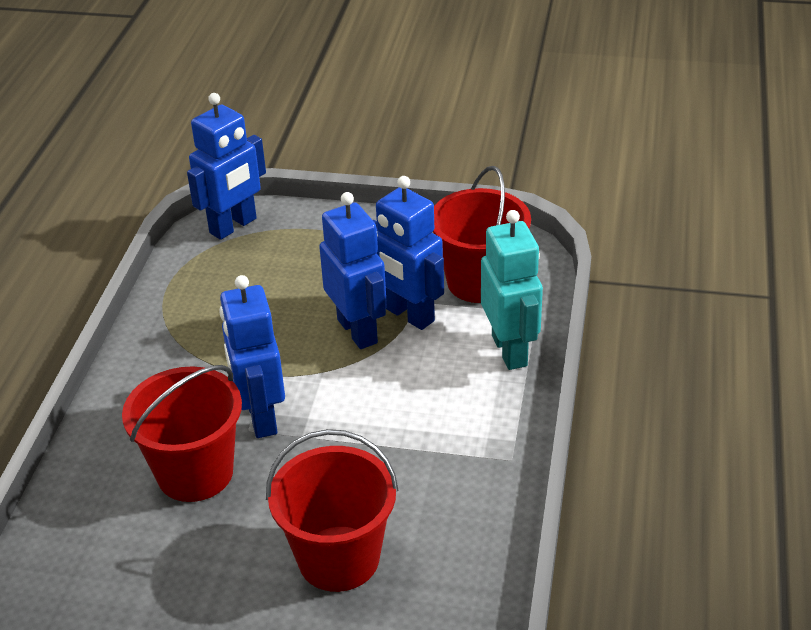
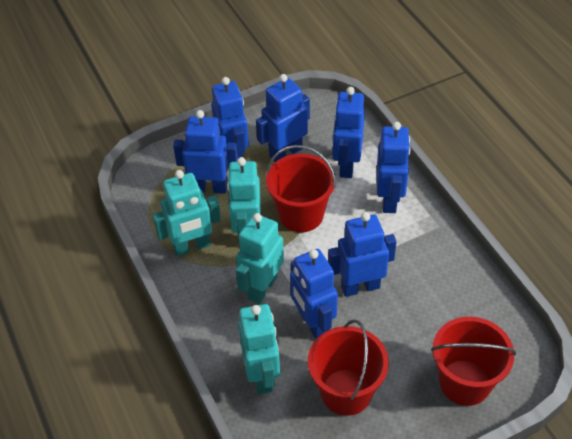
blue robot: [187,93,266,240] [219,275,285,438] [319,192,387,349] [373,176,444,330] = 4 -> [173,110,238,194] [211,77,249,158] [256,74,310,162] [290,249,338,339] [328,212,397,297] [333,87,365,178] [377,122,411,213] = 7
turquoise robot: [481,210,543,370] = 1 -> [153,170,221,256] [227,157,261,238] [236,213,284,304] [238,304,280,394] = 4

